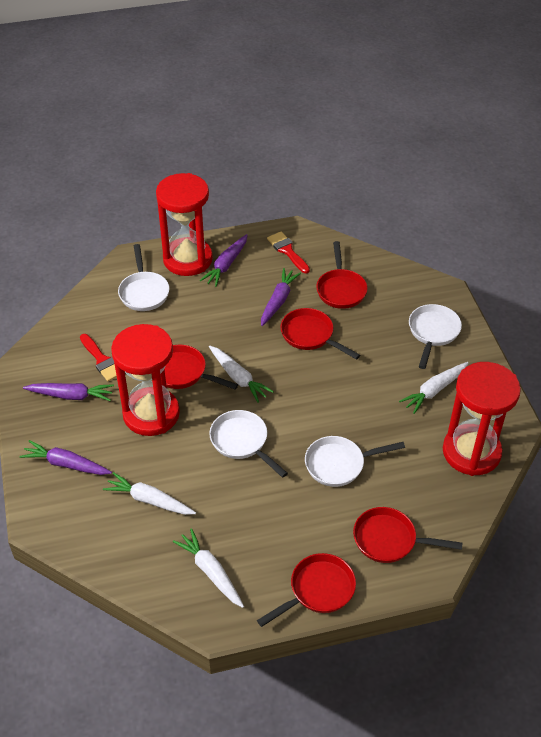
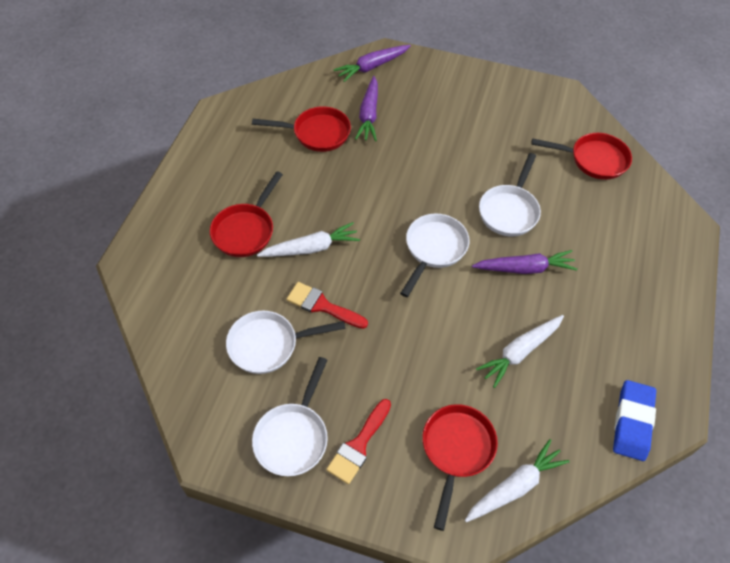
blue eraser: none = 0 -> [613,380,656,461] = 1
purple carrot: [20,440,112,475] [23,383,114,401] [200,234,248,287] [261,268,301,326] = 4 -> [333,45,411,82] [355,76,378,141] [472,250,578,274] = 3
red hourglass: [111,324,180,436] [156,173,213,276] [443,362,521,476] = 3 -> none = 0
red pan: [164,345,238,390] [257,553,356,627] [280,308,360,360] [316,241,368,309] [353,507,463,563] = 5 -> [210,171,283,257] [252,106,351,152] [422,404,498,531] [531,133,632,180] = 4
white carrot: [103,472,196,515] [173,528,244,608] [209,346,274,403] [399,362,468,414] = 4 -> [257,222,360,257] [465,439,570,522] [476,315,564,388] = 3

